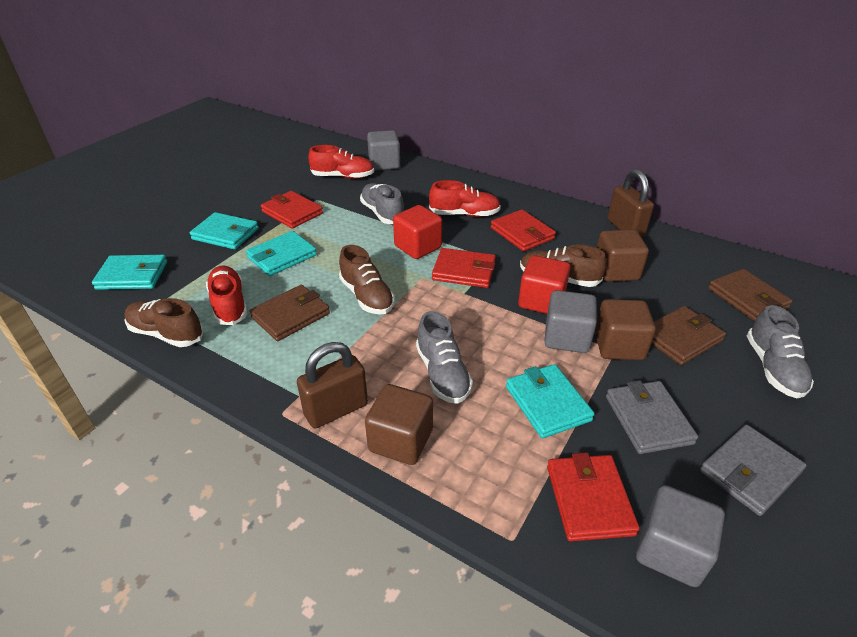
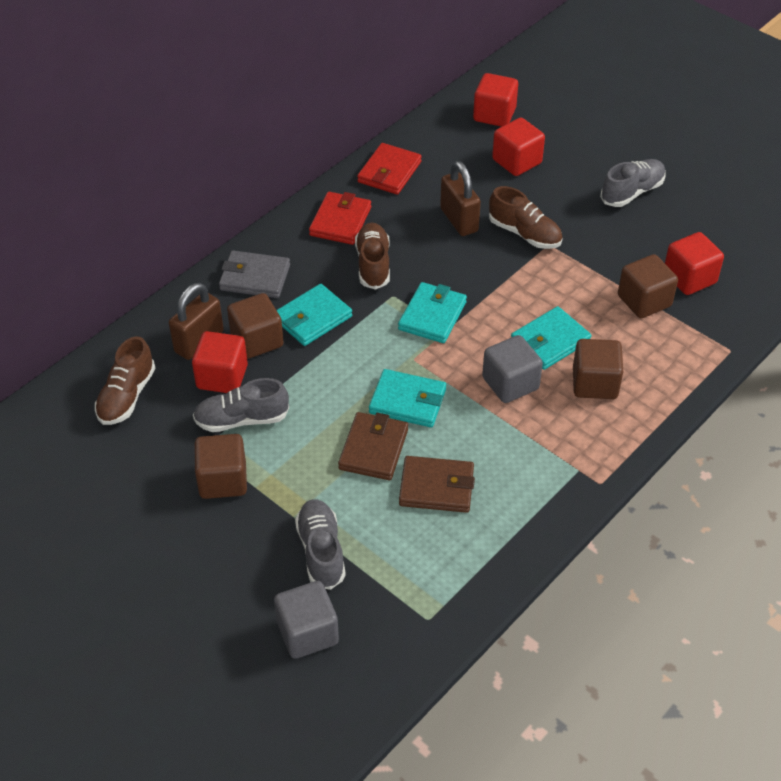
brown cube: [365,384,433,465] [595,299,656,360] [597,229,649,282] = 3 -> [195,434,247,499] [227,293,284,359] [573,339,623,399] [618,254,678,318] = 4
brown wallet: [250,284,330,341] [651,306,726,365] [708,269,792,321] = 3 -> [338,412,408,480] [399,456,475,513] = 2
grey cube: [367,130,400,170] [544,290,597,353] [636,485,725,587] = 3 -> [274,581,339,659] [482,335,543,403] = 2
grey wallet: [606,380,698,454] [700,425,806,516] = 2 -> [219,250,290,298] = 1
red cube: [393,205,442,259] [518,255,571,314] = 2 -> [192,331,248,393] [473,73,518,127] [492,118,545,176] [665,232,724,295] = 4
red shoe: [206,266,247,325] [308,145,374,179] [429,180,501,217] = 3 -> none = 0
red wallet: [261,191,323,229] [432,248,496,288] [491,210,556,251] [547,452,640,541] = 4 -> [309,192,371,245] [357,143,422,195] = 2

